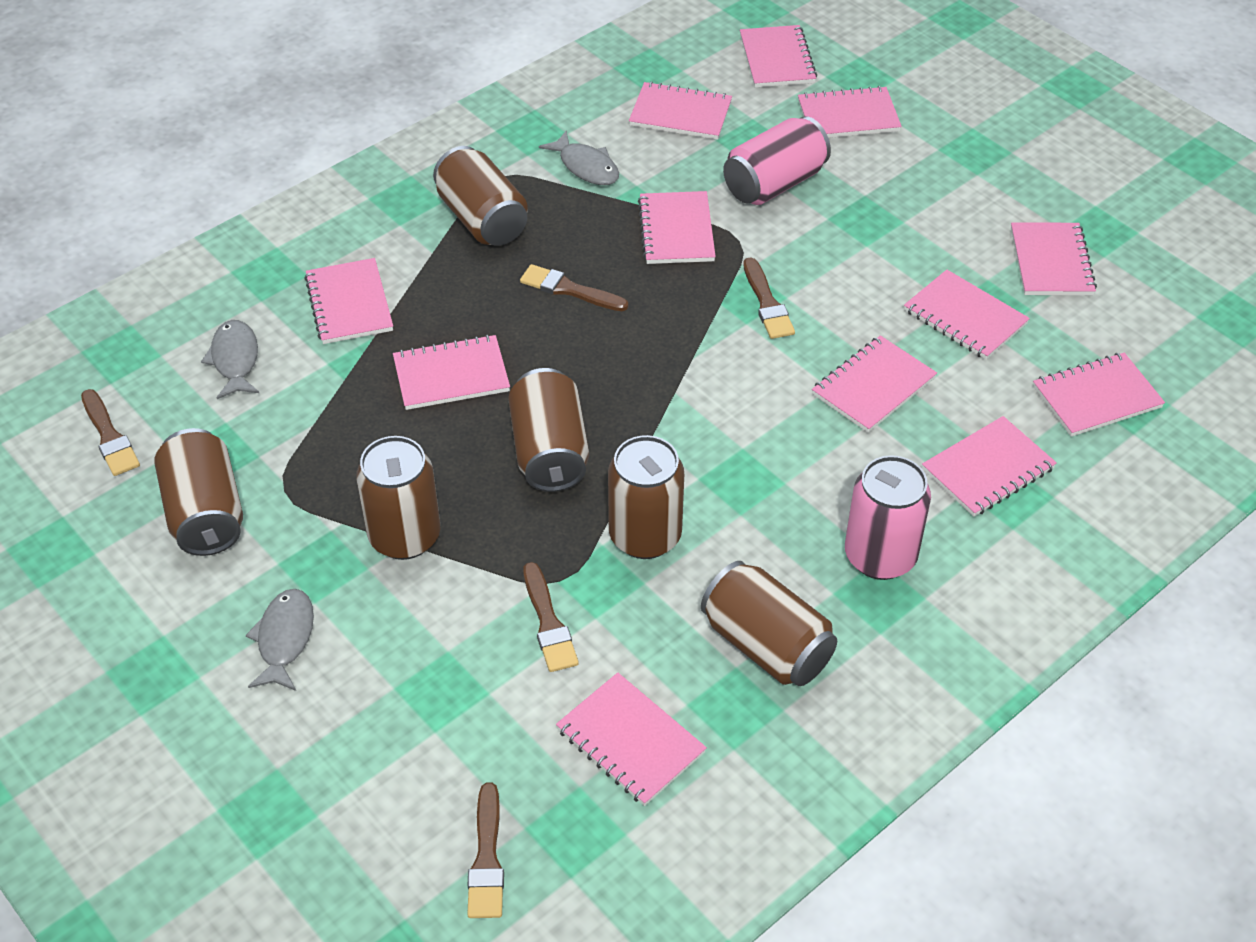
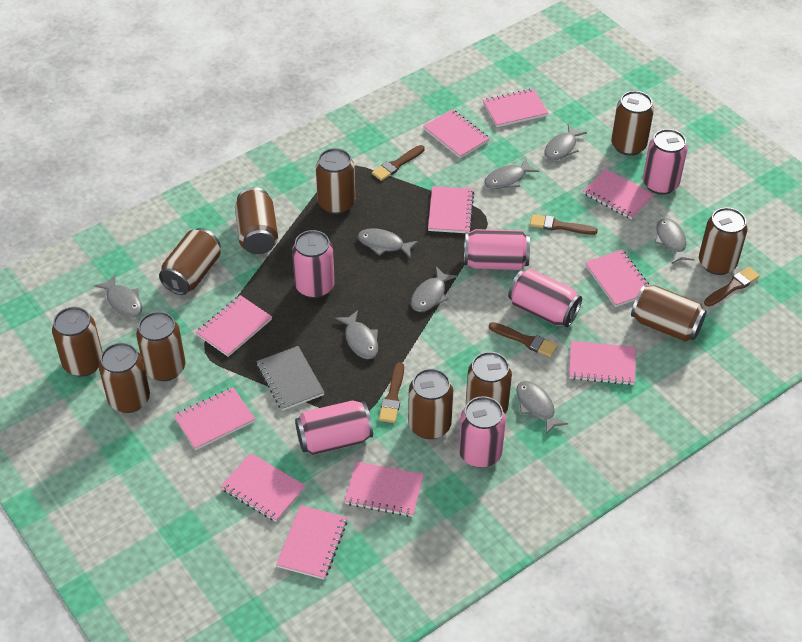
brown can: [154,428,243,556] [356,436,440,560] [433,146,528,246] [508,368,589,492] [608,435,684,559] [701,561,837,686] = 6 -> [52,307,103,376] [99,343,150,413] [136,311,186,381] [159,228,221,295] [235,187,278,254] [316,148,355,214] [408,368,453,439] [466,352,512,414] [611,91,654,156] [631,285,707,342] [699,207,747,275] = 11
grey fish: [201,320,259,399] [246,589,314,691] [539,131,619,185] = 3 -> [94,274,142,318] [335,310,378,359] [358,228,418,258] [411,267,457,312] [484,158,539,189] [516,381,568,435] [545,124,587,160] [655,218,695,264] = 8
grey notebook: none = 0 -> [257,346,325,411] = 1
pink can: [723,116,831,205] [845,455,931,580] = 2 -> [292,230,335,298] [295,400,373,455] [459,396,506,468] [464,229,530,270] [508,269,582,327] [643,129,687,195] = 6
pink notebook: [304,258,393,344] [393,335,510,410] [556,672,707,806] [629,82,732,140] [638,191,716,264] [740,25,817,87] [798,86,902,138] [812,335,937,433] [904,270,1030,360] [922,416,1057,517] [1011,222,1097,295] [1033,353,1165,437] = 12 -> [174,387,255,450] [196,295,272,357] [221,453,306,522] [276,505,347,579] [345,461,424,517] [423,109,490,158] [428,186,474,233] [483,89,548,127] [569,341,636,385] [583,169,655,220] [585,250,649,307] = 11

